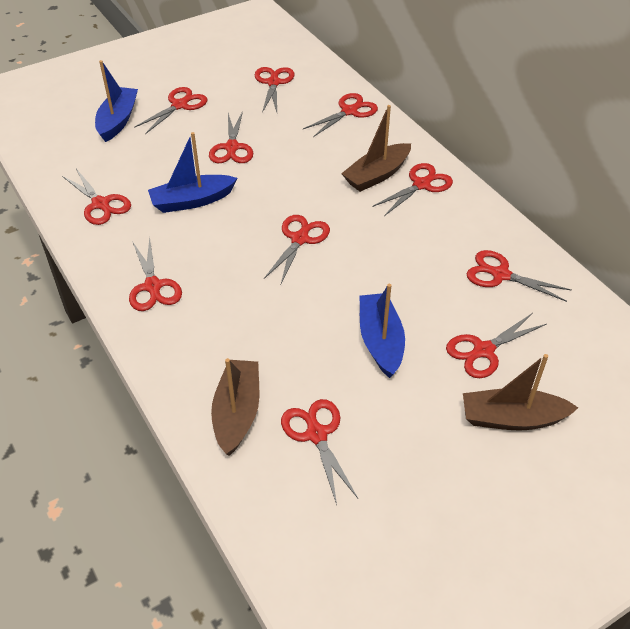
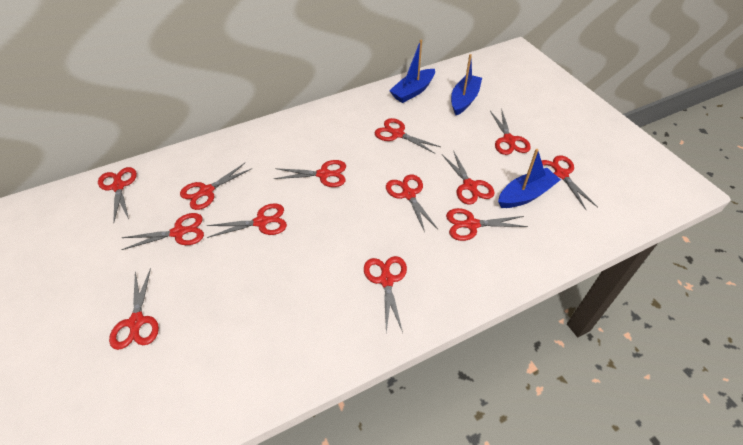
brown boat: [211,358,259,456] [341,105,411,192] [463,354,578,431] = 3 -> none = 0
red scissors: [62,169,131,225] [129,237,182,311] [134,87,207,134] [209,111,253,163] [255,67,294,113] [264,215,330,284] [281,399,358,505] [303,93,378,137] [372,163,453,216] [446,313,546,378] [467,250,571,302] = 11 -> [98,167,137,223] [109,268,159,350] [121,213,204,250] [180,163,251,210] [206,203,287,238] [273,160,346,187] [364,256,407,333] [374,118,441,154] [386,174,438,232] [442,150,495,205] [446,208,528,241] [490,109,531,155] [541,155,598,210] = 13

